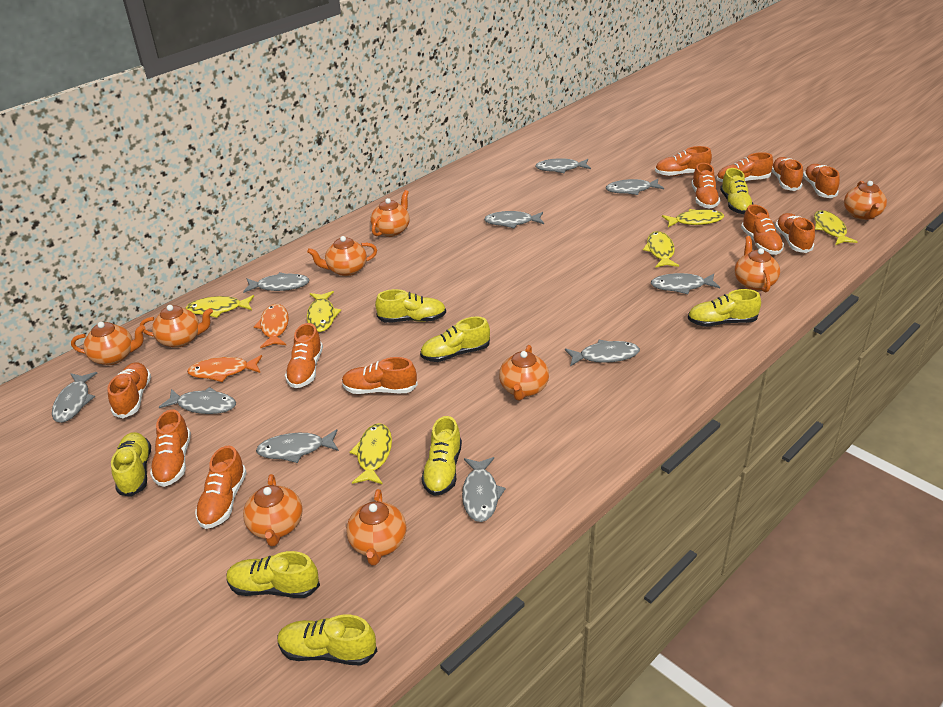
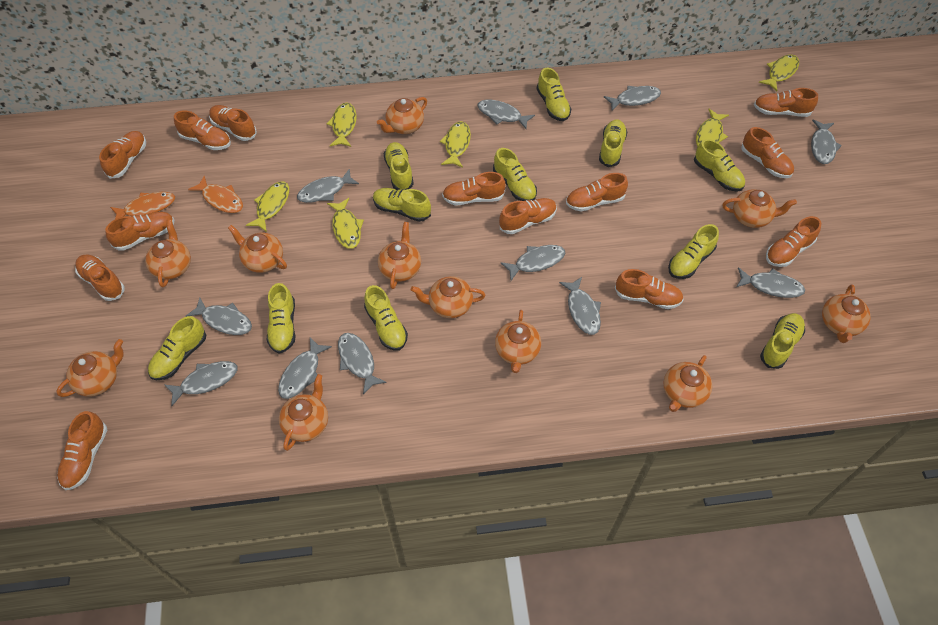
grey fish: [52,372,97,423] [159,387,236,414] [243,272,310,293] [256,429,339,463] [462,457,506,522] [484,211,544,228] [535,158,591,173] [565,340,640,367] [606,179,664,195] [651,273,720,294] = 10 -> [165,361,238,406] [186,297,252,335] [278,337,332,399] [297,169,359,203] [338,333,387,394] [477,100,535,129] [501,245,565,281] [559,277,601,335] [604,86,661,111] [736,267,805,298] [811,119,842,164] = 11
orange shoe: [107,362,151,418] [150,409,191,487] [195,445,247,529] [285,323,323,388] [342,357,418,394] [655,146,712,176] [691,163,720,209] [716,152,773,183] [741,204,784,255] [772,157,803,191] [775,213,815,253] [803,164,840,198] = 12 -> [57,411,107,490] [75,254,125,301] [99,131,146,179] [105,212,174,251] [174,110,231,150] [209,105,257,141] [442,172,506,206] [499,198,557,234] [566,173,628,211] [615,269,684,309] [741,127,794,178] [754,88,818,117] [766,216,821,267] = 13
orange teapot: [71,322,145,365] [140,305,213,348] [243,474,303,546] [307,236,377,276] [347,489,406,565] [370,190,410,237] [499,345,549,401] [734,236,780,292] [844,181,887,220] = 9 -> [56,339,124,397] [145,220,191,287] [228,225,287,273] [279,374,328,451] [377,97,427,134] [378,222,421,289] [411,276,485,318] [495,310,541,373] [663,355,712,412] [723,189,797,228] [822,284,871,343] = 11
yellow shoe: [111,432,151,497] [226,551,320,598] [278,615,377,666] [375,289,446,323] [420,316,490,362] [421,416,462,496] [688,289,761,327] [720,168,753,214] = 8 -> [148,316,206,380] [267,283,295,354] [364,285,408,351] [373,188,431,222] [384,142,414,190] [493,148,537,201] [537,68,571,121] [599,120,627,167] [668,224,719,279] [694,139,745,192] [760,313,805,369] = 11

